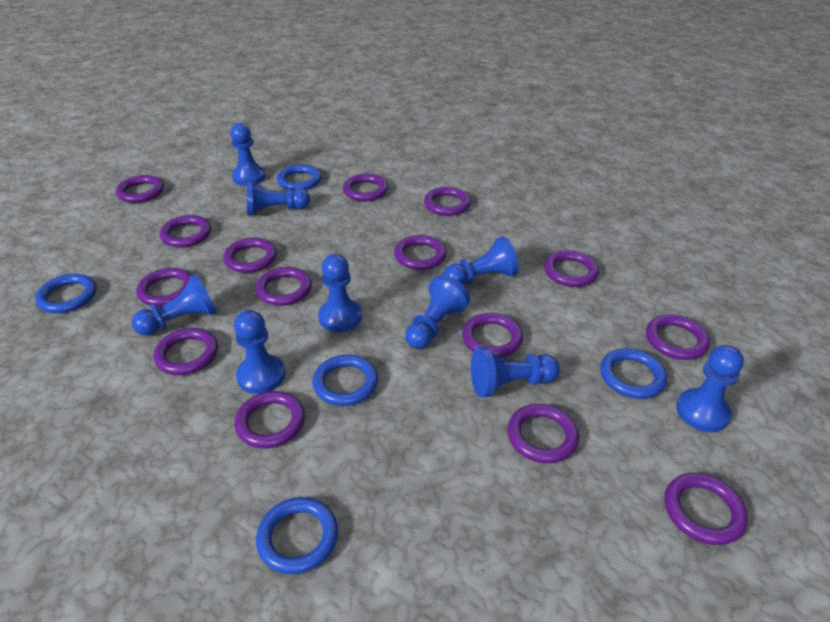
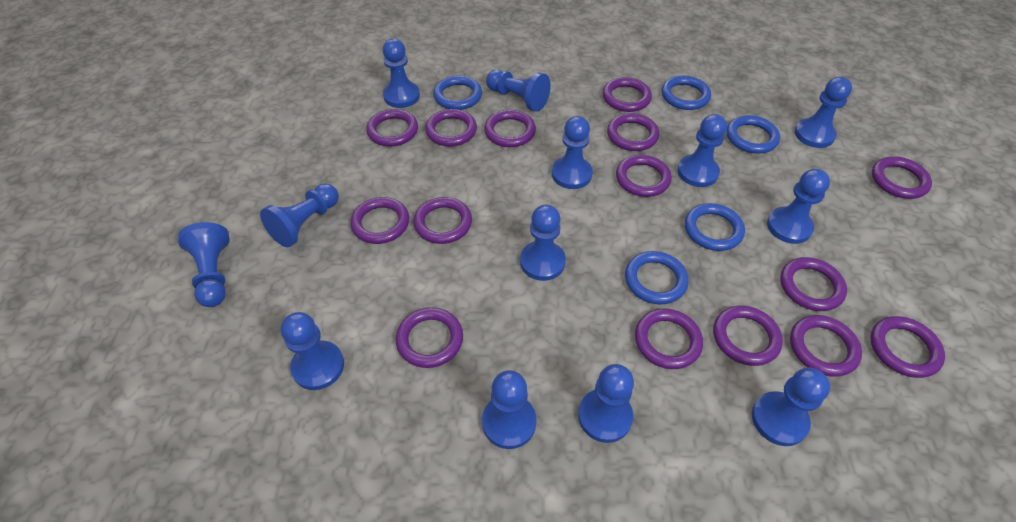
blue pawn: [132,274,217,336] [230,123,266,186] [234,310,285,394] [247,179,310,215] [318,254,362,332] [405,275,470,349] [444,236,519,285] [471,347,560,398] [676,345,744,432] = 9 -> [178,222,230,307] [260,183,339,248] [281,312,344,390] [382,39,420,108] [482,370,537,449] [486,70,551,112] [520,205,566,281] [552,116,593,189] [578,364,634,443] [677,114,727,187] [752,367,830,446] [767,169,830,244] [795,77,852,148] = 13

